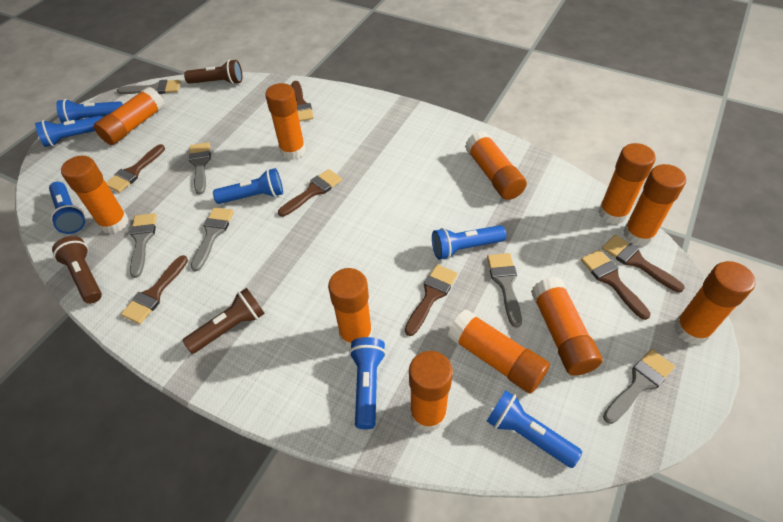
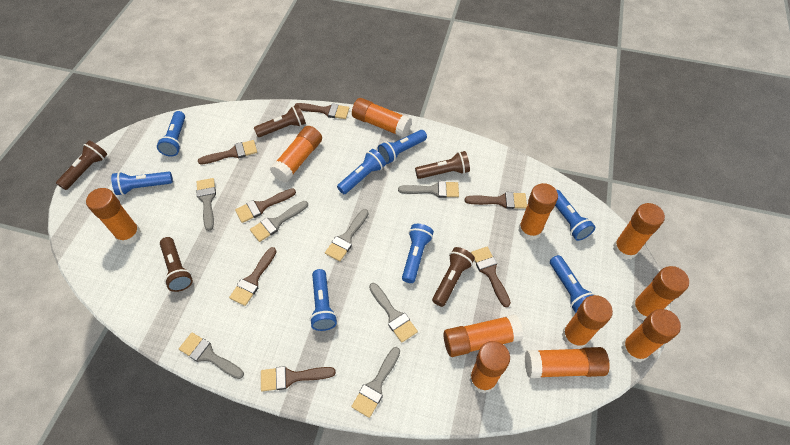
blue flashlight: [35,116,103,147] [49,182,85,234] [56,99,123,123] [213,168,283,204] [349,337,386,429] [432,225,506,260] [487,390,582,468] = 7 -> [111,172,173,195] [157,111,185,157] [310,269,337,331] [337,149,386,194] [378,130,427,164] [402,224,434,283] [550,255,595,313] [555,190,595,241] = 8
brown flashlight: [52,236,102,304] [182,288,265,354] [184,59,242,85] = 3 -> [56,140,107,190] [160,237,193,292] [254,105,306,137] [415,151,470,179] [432,247,475,307] = 5
grey brush: [117,80,181,94] [130,213,157,278] [189,142,211,195] [191,207,234,271] [487,253,522,328] [603,349,675,424] = 6 -> [179,333,244,379] [196,178,216,231] [250,201,308,242] [325,209,369,261] [351,347,400,418] [369,283,418,343] [398,181,459,198] = 7

